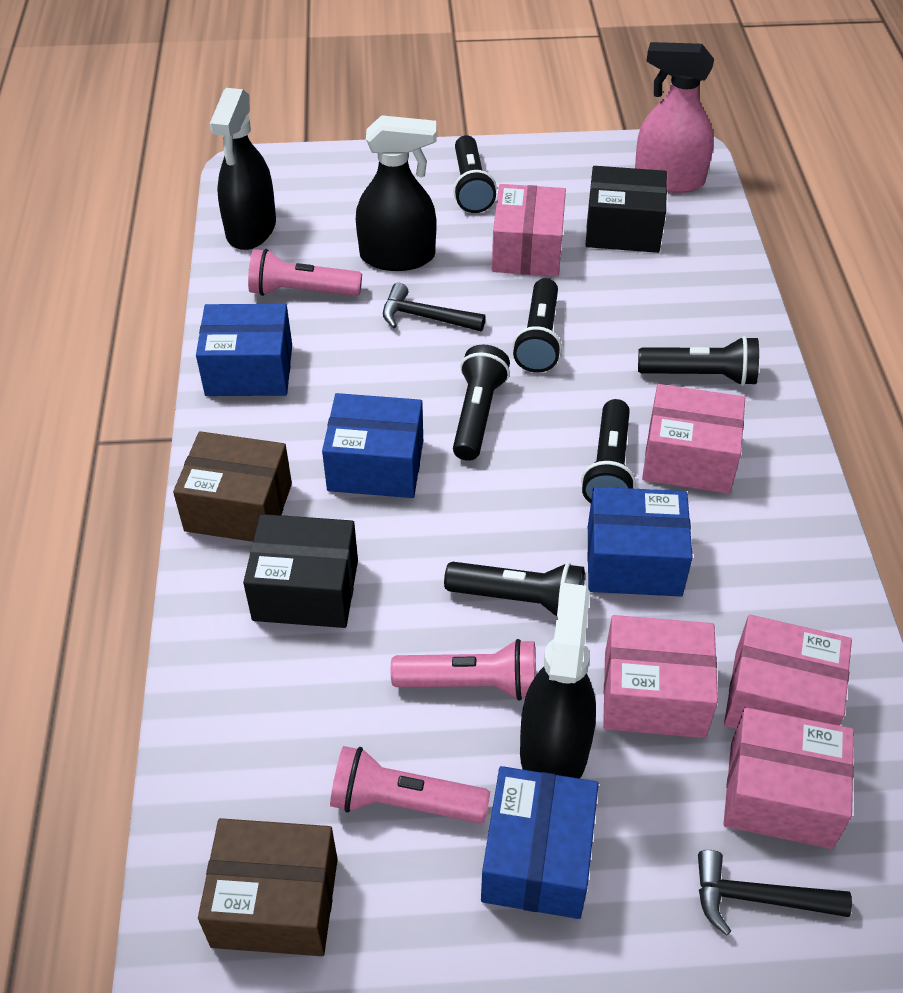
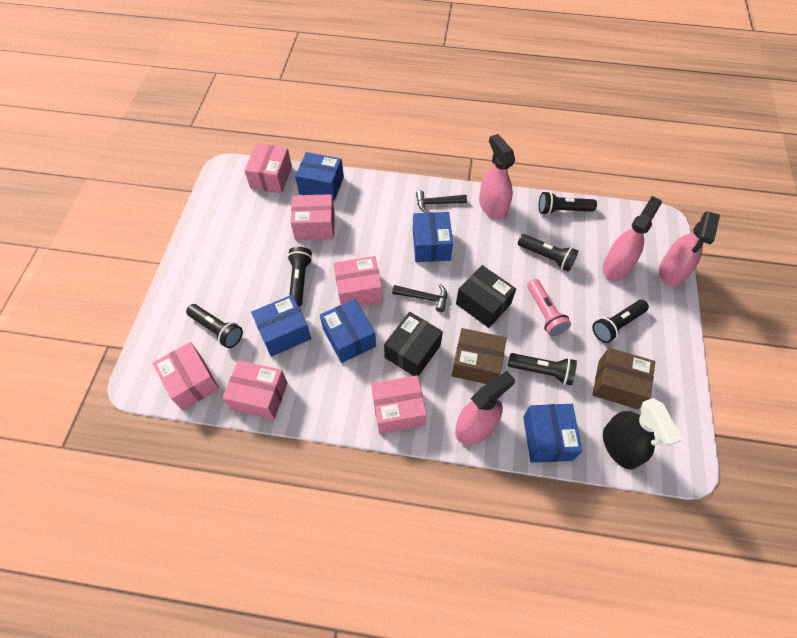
black spray bottle: [210,88,276,250] [356,115,436,271] [520,583,596,779] = 3 -> [603,398,683,469] = 1
blue box: [196,304,292,396] [322,393,423,498] [481,766,599,919] [587,487,693,597] = 4 -> [251,295,311,357] [295,152,344,201] [320,299,376,363] [413,212,453,262] [523,404,582,463] = 5
pink box: [492,184,566,277] [603,615,718,738] [642,384,745,494] [724,615,852,729] [724,707,854,849] = 5 -> [152,342,219,410] [222,360,288,420] [244,144,292,193] [291,194,335,240] [333,256,383,306] [371,375,427,434] = 6
pink flashlight: [248,249,362,296] [330,746,490,823] [391,639,536,701] = 3 -> [527,279,571,336] = 1
pink spray bottle: [635,42,714,193] = 1 -> [455,371,515,445] [479,134,515,220] [602,196,662,281] [659,211,720,287] = 4

